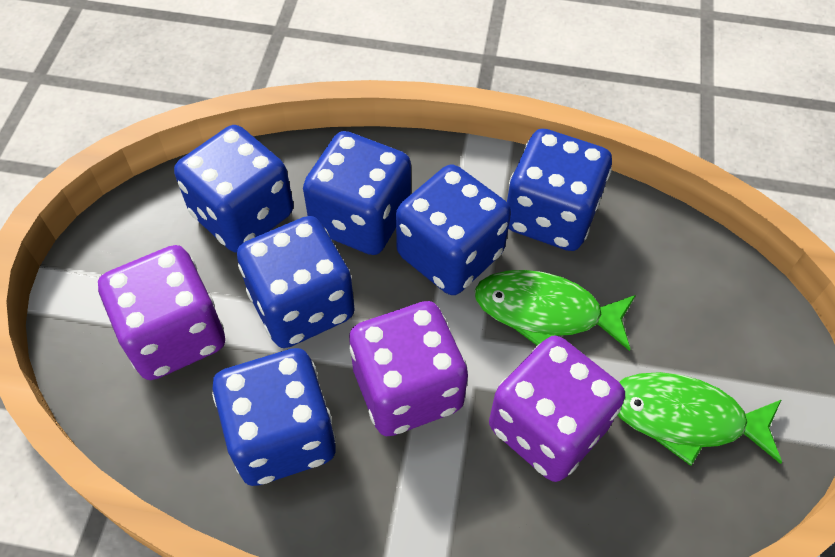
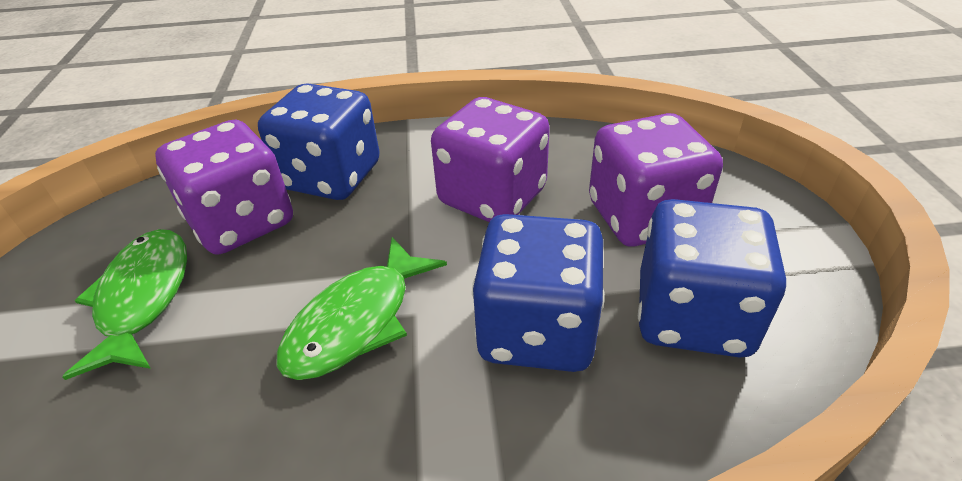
blue dice: [174,125,293,253] [212,348,336,486] [237,216,355,348] [303,131,411,255] [396,164,511,295] [507,129,612,251] = 6 -> [258,83,380,200] [472,214,605,372] [638,199,786,358] = 3

